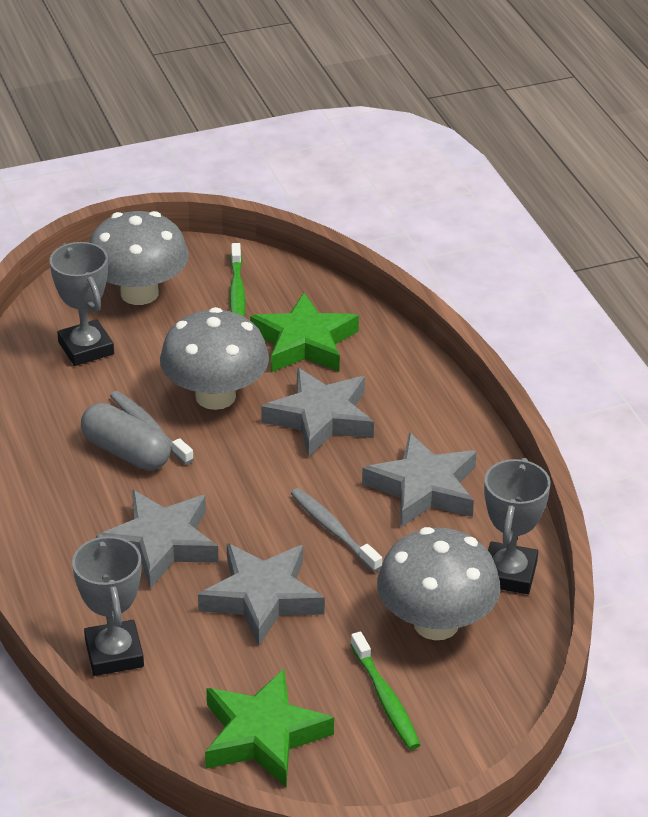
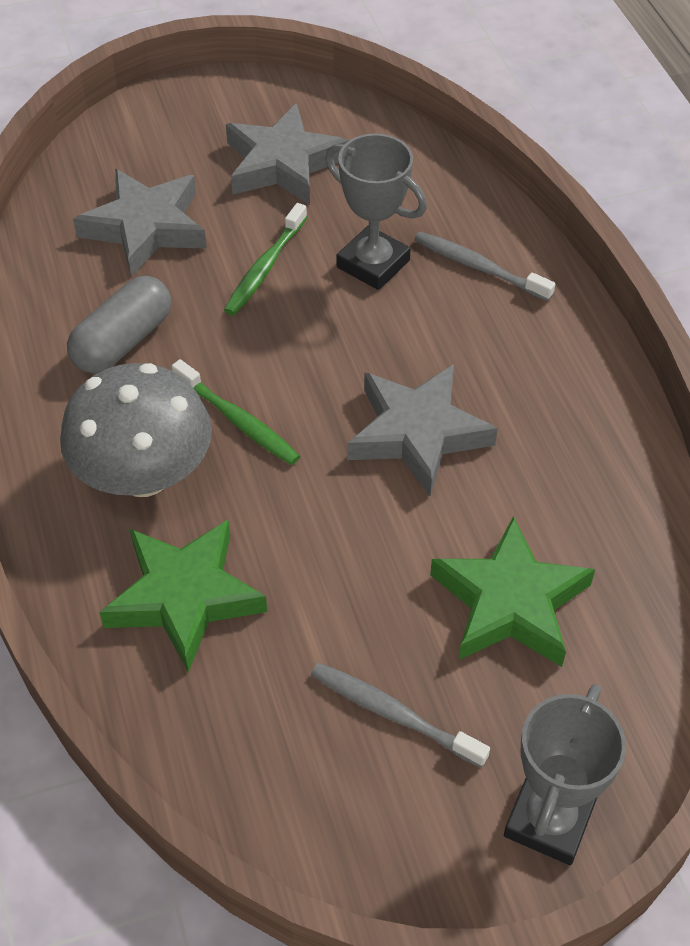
grey mushroom: [89,211,189,305] [160,307,269,410] [377,527,500,640] = 3 -> [60,363,212,497] = 1
grey star: [100,490,219,589] [198,543,325,646] [261,368,374,457] [362,432,477,527] = 4 -> [73,169,207,277] [226,103,349,205] [347,364,498,496] = 3
grey trophy: [50,242,114,366] [72,534,144,676] [484,458,551,594] = 3 -> [325,133,427,290] [504,684,626,865] = 2

